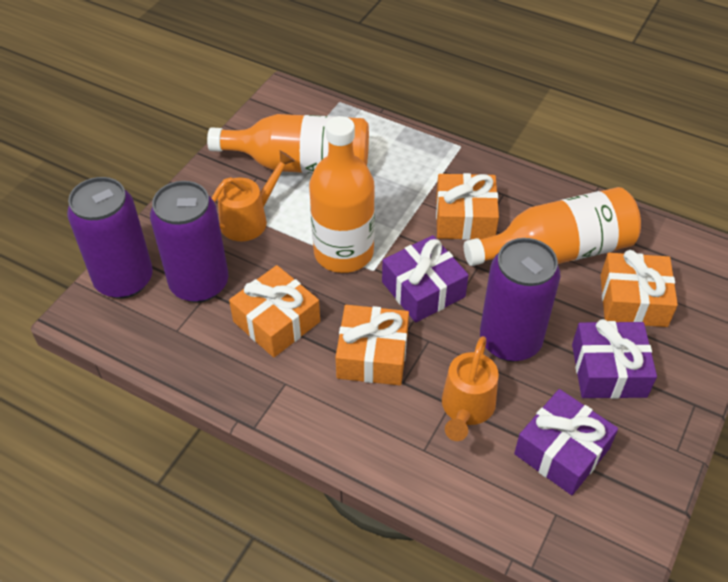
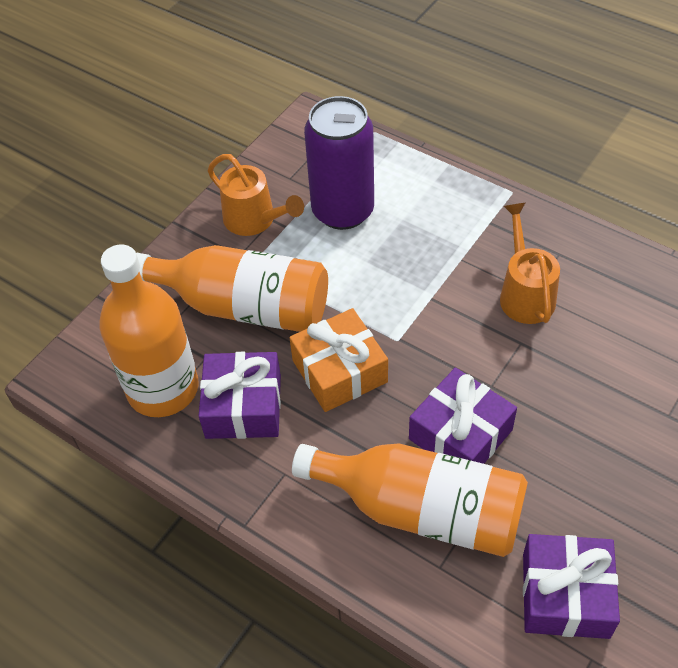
orange gift: [229,265,320,357] [336,305,409,385] [436,173,499,240] [601,250,678,327] = 4 -> [290,308,388,412] = 1
purple can: [67,177,153,299] [150,181,228,303] [480,238,560,362] = 3 -> [304,96,374,230] = 1

